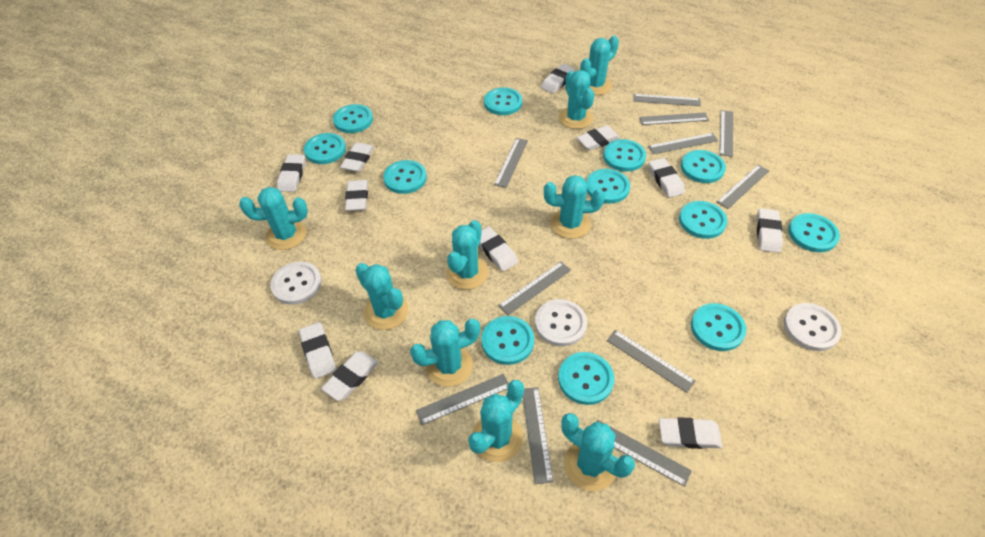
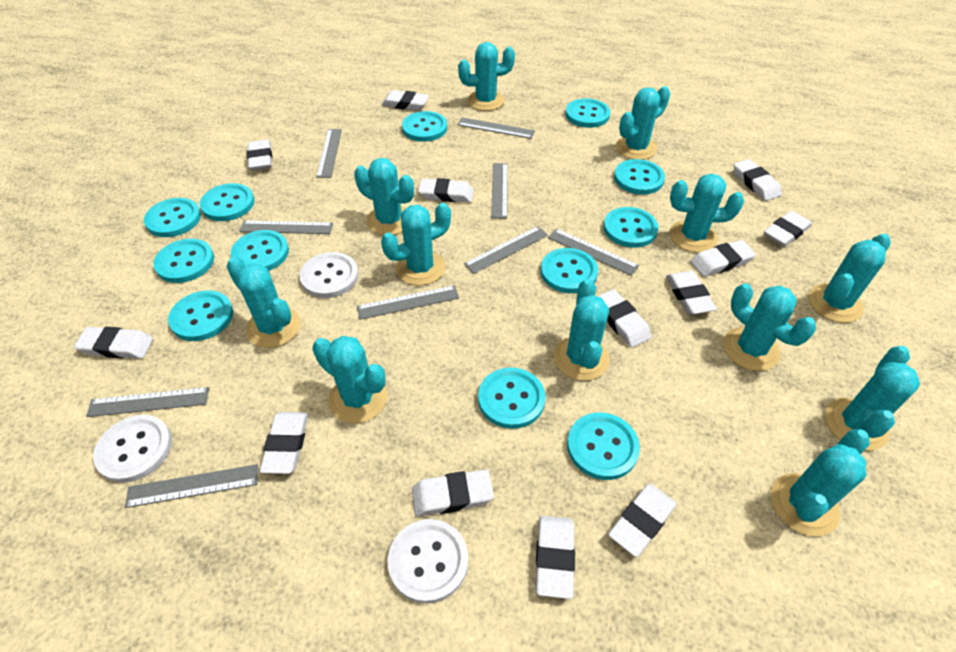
grey ruler: [416,374,509,425] [494,138,528,188] [498,262,571,315] [523,387,553,484] [597,420,692,487] [607,330,696,393] [634,94,701,106] [639,112,709,125] [648,133,718,154] [717,165,769,209] [720,110,733,157] = 11 -> [86,387,209,417] [125,464,258,508] [240,221,333,234] [316,129,342,178] [357,285,459,320] [457,117,535,139] [464,226,548,274] [491,163,508,219] [548,228,639,276] = 9
turquoise cactus: [239,187,308,250] [355,263,408,330] [410,319,480,387] [446,220,488,290] [468,380,524,462] [544,175,605,239] [559,70,594,129] [561,413,635,491] [580,36,619,95] = 9 -> [226,257,300,348] [312,336,387,423] [354,158,414,235] [381,203,451,286] [458,42,515,111] [554,279,610,381] [616,86,670,160] [670,174,744,253] [723,283,816,371] [771,429,870,536] [808,234,890,323] [825,346,920,451] = 12
white eraser: [277,154,305,192] [299,322,336,379] [321,351,379,401] [340,142,374,172] [345,180,368,211] [479,227,518,271] [541,64,575,94] [577,125,620,151] [648,158,685,198] [659,417,722,449] [756,208,783,253] = 11 -> [74,327,153,359] [247,140,272,170] [260,412,308,474] [382,90,429,111] [412,469,494,517] [418,178,474,202] [536,515,575,599] [597,289,651,348] [608,484,677,557] [666,271,717,315] [691,240,756,277] [734,159,782,201] [764,211,812,247] = 13

